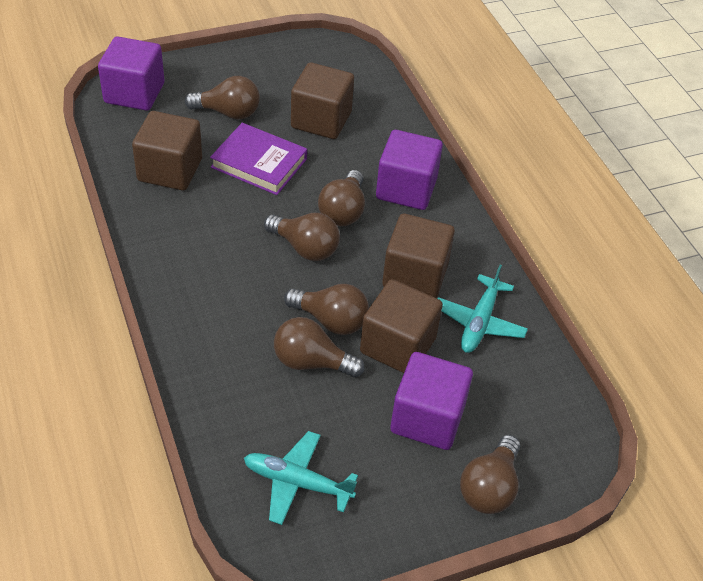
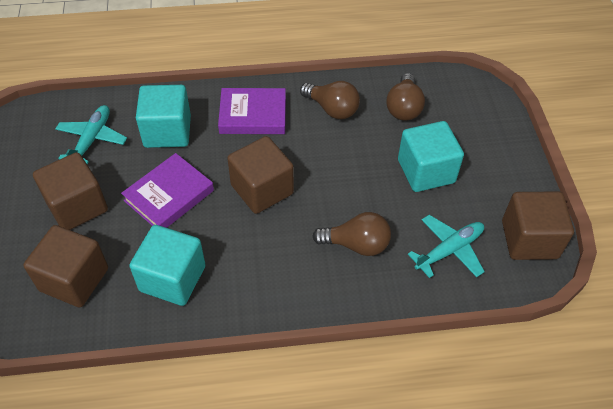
brown light bulb: [185,76,260,120] [264,213,340,261] [274,317,365,377] [284,284,369,335] [318,170,365,226] [460,435,520,514] = 6 -> [300,81,360,119] [312,212,391,256] [387,73,425,121] = 3
purple book: [210,123,307,195] = 1 -> [121,153,214,228] [218,88,286,134] = 2
purple cube: [98,36,164,111] [376,130,443,210] [390,352,473,450] = 3 -> none = 0
turquoise cube: none = 0 -> [130,225,206,306] [136,85,191,148] [398,121,464,192] = 3

